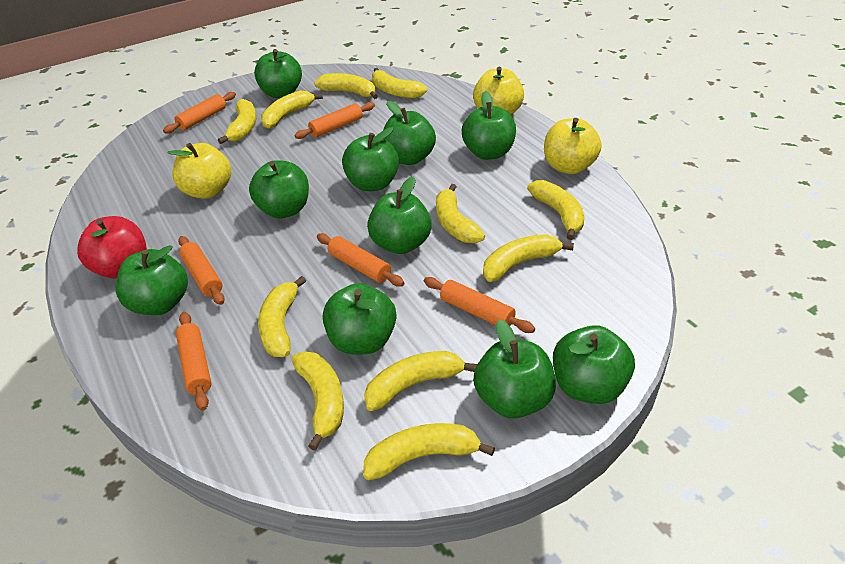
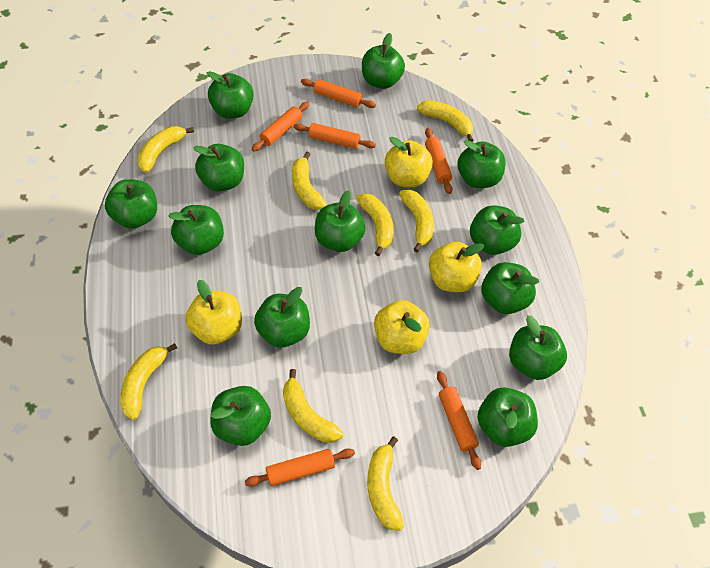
green apple: [116,245,188,315] [249,160,309,219] [254,49,302,98] [323,283,397,355] [342,127,399,191] [367,176,432,254] [383,101,436,165] [462,91,516,160] [473,319,556,418] [553,325,635,404] = 10 -> [105,179,157,229] [168,205,224,255] [193,144,244,191] [207,71,254,118] [210,386,271,446] [254,287,310,348] [315,190,366,252] [362,33,405,89] [457,140,506,188] [470,205,525,255] [477,387,538,447] [481,262,539,314] [509,315,567,380] = 13
red apple: [77,216,147,279] = 1 -> none = 0
yellow apple: [168,143,231,199] [473,67,524,115] [544,118,602,174] = 3 -> [186,280,242,345] [374,300,430,354] [385,137,433,187] [429,242,484,292] = 4
yellow banana: [218,99,256,144] [258,276,306,357] [261,91,323,129] [291,351,344,451] [314,73,378,99] [363,423,495,480] [364,351,478,411] [372,68,427,99] [436,184,485,243] [483,234,574,282] [527,180,585,240] = 11 -> [120,343,177,420] [137,126,194,173] [283,369,344,443] [292,152,327,210] [356,193,394,256] [367,436,404,531] [399,190,434,252] [417,100,474,142] = 8

